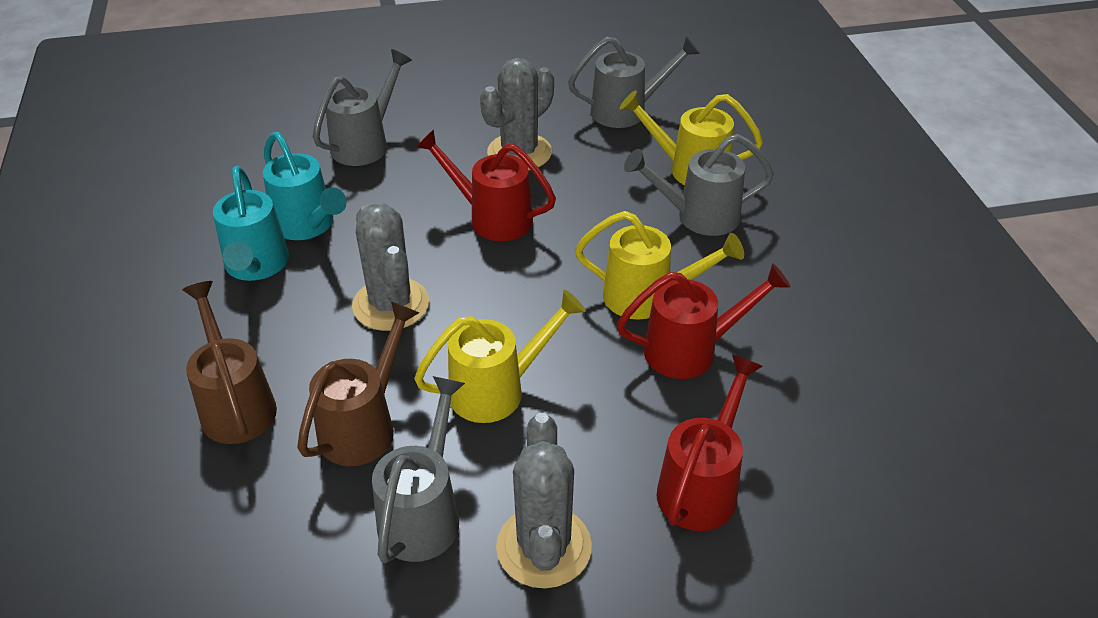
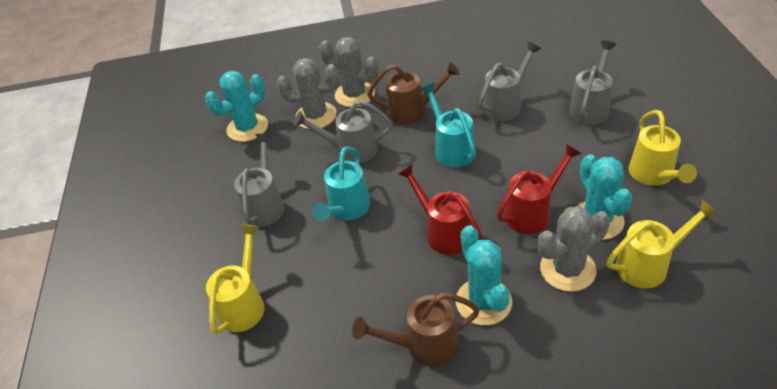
red watering can: [416,129,556,241] [617,263,791,379] [656,355,763,531] = 3 -> [398,164,482,255] [497,144,581,234] = 2
turquoise cactus: none = 0 -> [205,71,268,142] [456,225,512,325] [577,154,632,240] = 3

